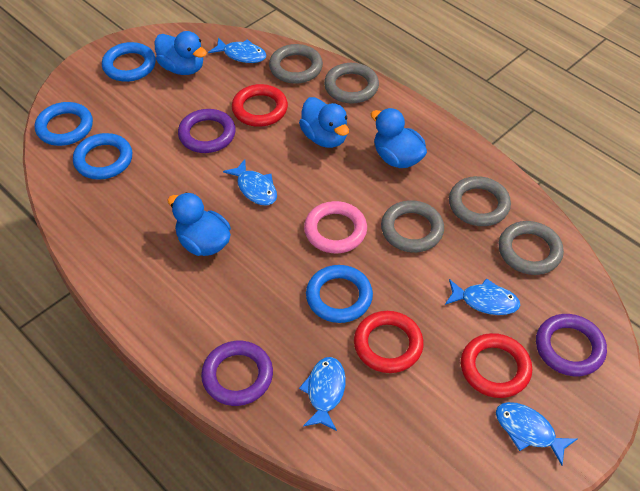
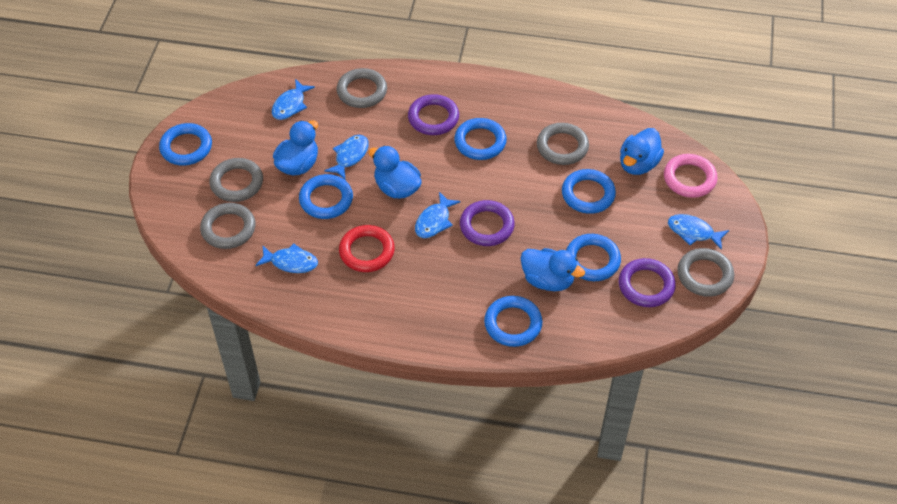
blue ring: [35,102,93,146] [73,133,132,180] [102,42,156,82] [306,265,373,323] = 4 -> [159,123,212,166] [299,174,353,219] [454,118,507,160] [484,296,543,347] [562,169,616,214] [566,234,621,281] = 6
red ring: [232,84,288,127] [354,311,424,373] [461,333,532,398] = 3 -> [339,225,395,272] = 1

